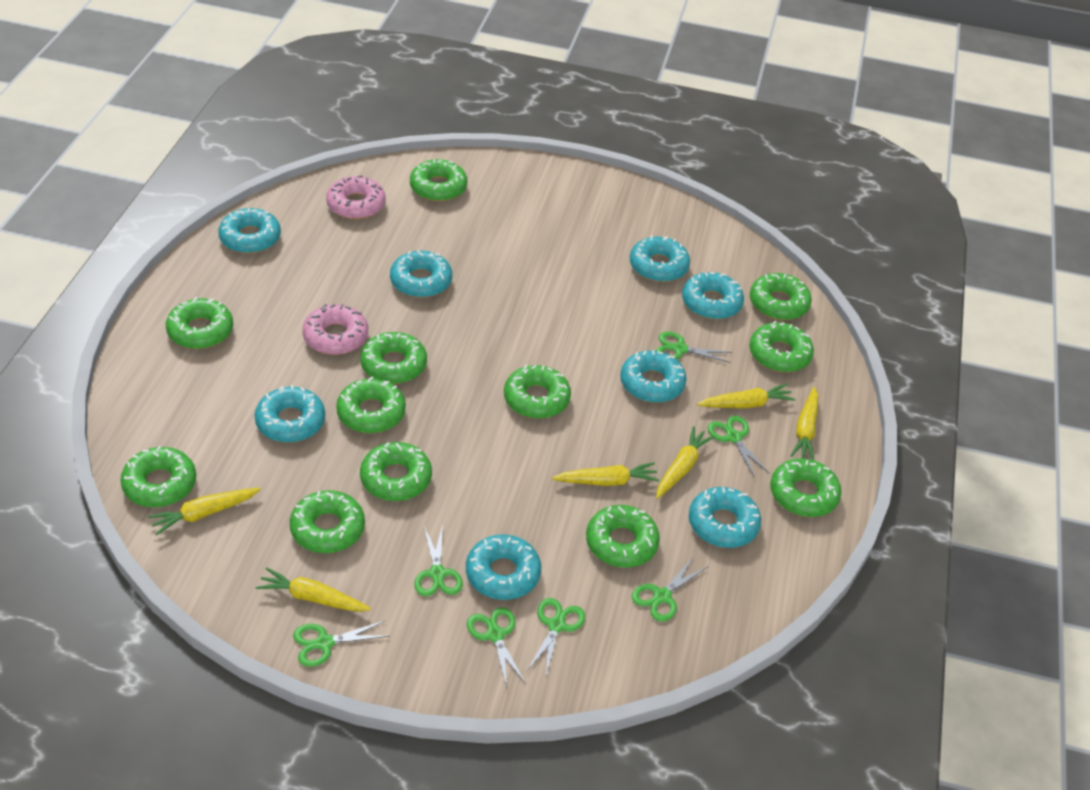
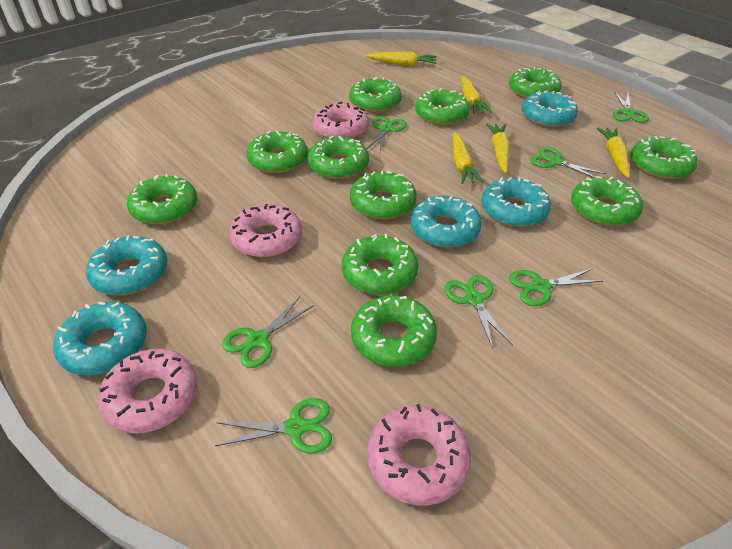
green donut: [120,446,196,507] [166,296,233,349] [290,490,365,553] [336,377,406,433] [360,332,427,384] [360,442,432,501] [410,159,467,202] [504,365,571,419] [586,505,660,568] [749,321,814,372] [750,273,812,320] [770,458,841,517] = 12 -> [127,174,197,225] [247,131,308,173] [308,136,369,179] [342,234,418,295] [349,77,402,113] [350,171,417,220] [351,295,437,367] [415,88,470,125] [509,67,561,99] [571,176,643,226] [631,136,698,179] = 11
pink donut: [302,304,368,355] [326,175,386,219] = 2 -> [98,349,198,433] [229,204,302,257] [313,102,369,139] [367,404,471,506] = 4
turquoise donut: [218,208,281,254] [254,385,325,443] [390,251,452,298] [466,535,541,600] [620,350,686,403] [630,235,690,282] [682,272,744,320] [689,487,761,548] = 8 -> [53,302,147,375] [86,236,168,295] [411,196,482,248] [481,177,551,227] [521,90,578,127] = 5
yellow carrot: [148,488,261,536] [256,567,371,612] [552,462,659,486] [656,426,715,499] [697,384,795,408] [790,387,818,461] = 6 -> [366,52,437,66] [453,132,484,184] [461,76,492,114] [486,124,510,173] [597,128,630,178] = 5

